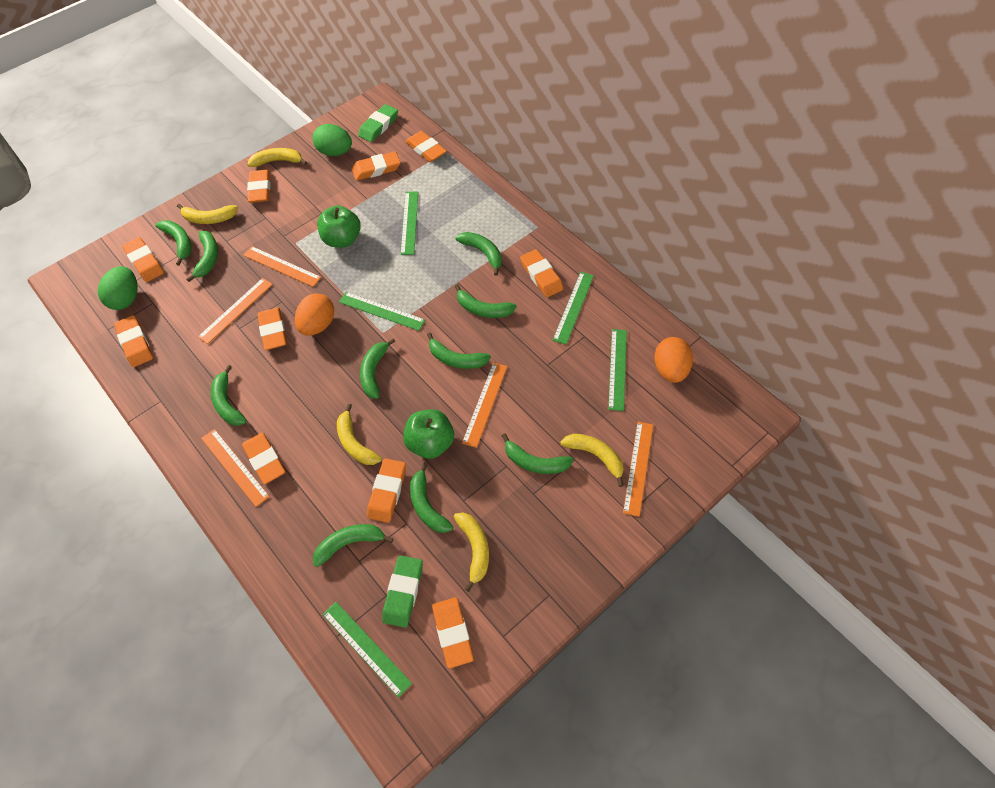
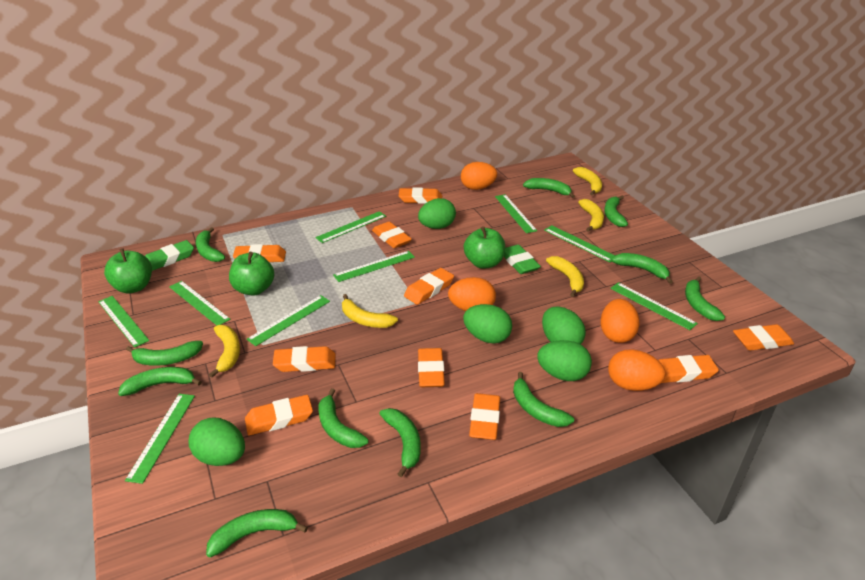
green apple: [317,205,361,248] [403,409,454,459] = 2 -> [104,248,152,293] [229,252,274,296] [464,226,505,269] = 3
green banana: [155,220,191,266] [186,231,218,282] [211,365,247,426] [313,524,393,567] [360,338,395,399] [410,462,453,533] [427,333,491,369] [454,284,517,318] [456,232,502,276] [502,433,573,474] = 10 -> [118,367,202,396] [126,341,203,366] [196,227,225,262] [206,509,308,557] [318,388,369,448] [379,408,421,477] [513,372,574,427] [523,178,575,198] [604,196,628,227] [612,253,673,284] [685,277,725,321] = 11
green egg: [98,266,138,310] [313,124,352,156] = 2 -> [188,418,245,466] [418,198,456,229] [463,304,512,344] [537,340,592,381] [542,307,586,344] = 5
green ruler: [323,602,412,698] [339,292,425,331] [401,192,418,255] [553,272,594,345] [608,329,627,411] = 5 -> [98,296,149,348] [125,394,195,484] [169,281,230,325] [247,295,330,346] [315,211,386,243] [333,251,415,282] [495,194,537,233] [544,225,615,262] [610,282,698,330] = 9
orange egg: [295,294,334,336] [654,337,693,383] = 2 -> [448,277,496,311] [461,162,497,190] [601,299,640,343] [608,349,665,391] = 4
orange ruler: [198,278,273,344] [201,429,270,507] [243,246,321,287] [462,362,507,448] [623,422,653,517] = 5 -> none = 0

